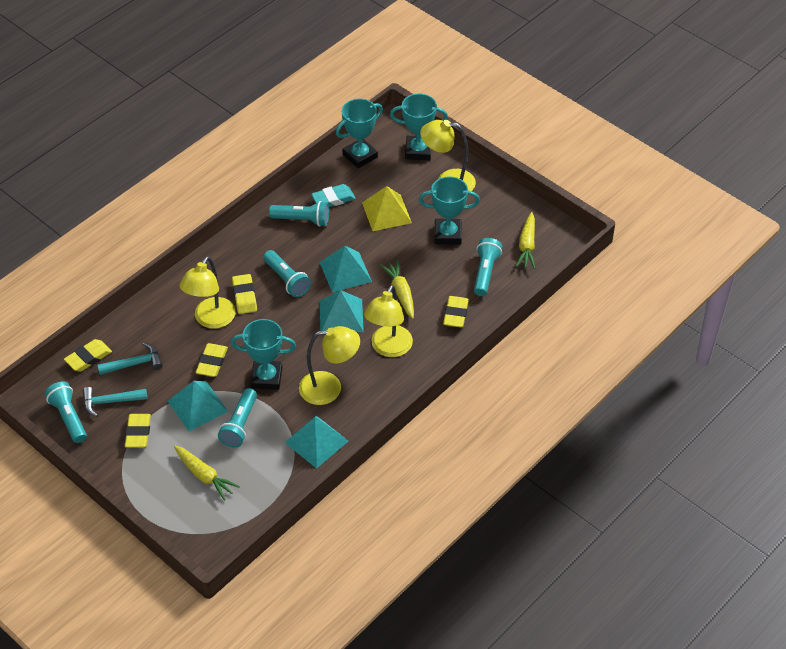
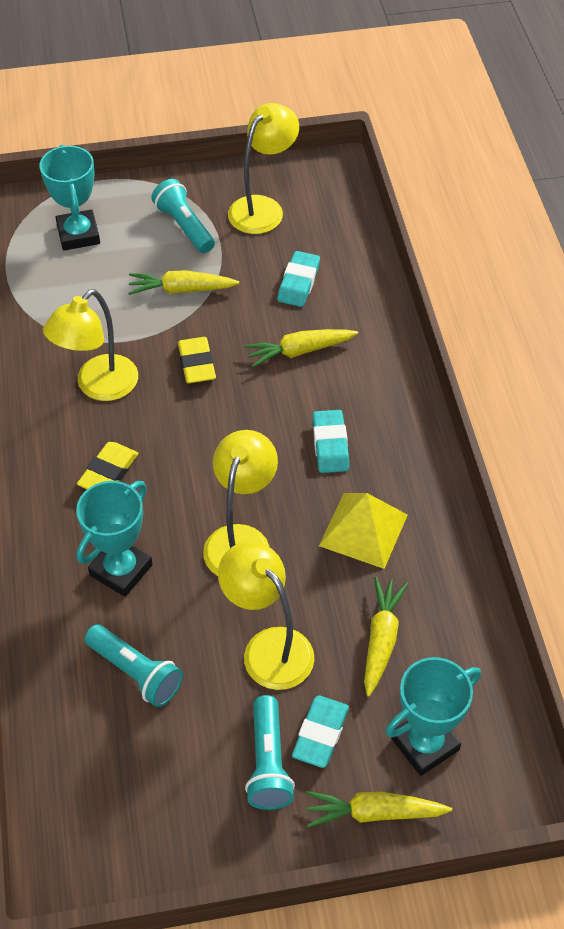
turquoise eraser: [311,184,356,207] = 1 -> [278,251,320,307] [292,695,349,768] [312,410,349,473] = 3
turquoise flashlight: [45,381,87,443] [218,388,257,448] [263,250,311,297] [269,201,329,226] [474,238,502,296] = 5 -> [85,624,183,707] [151,179,215,253] [245,695,295,810] = 3
turquoise hammer: [83,387,147,417] [97,343,163,375] = 2 -> none = 0
turquoise pyramid: [168,381,228,431] [284,416,348,469] [320,246,372,292] [320,290,364,332] = 4 -> none = 0
turquoise trophy: [231,319,296,390] [336,99,383,168] [390,94,448,160] [419,176,480,244] = 4 -> [39,145,100,251] [76,481,153,597] [385,657,481,776] = 3
yellow carrot: [174,446,240,501] [380,260,414,319] [516,212,535,269] = 3 -> [128,270,239,295] [244,329,358,367] [306,791,452,828] [364,577,408,697] = 4
yellow eraser: [64,339,112,372] [125,414,151,448] [196,343,228,377] [232,274,257,314] [443,296,469,327] = 5 -> [77,442,138,489] [178,337,216,383] = 2

